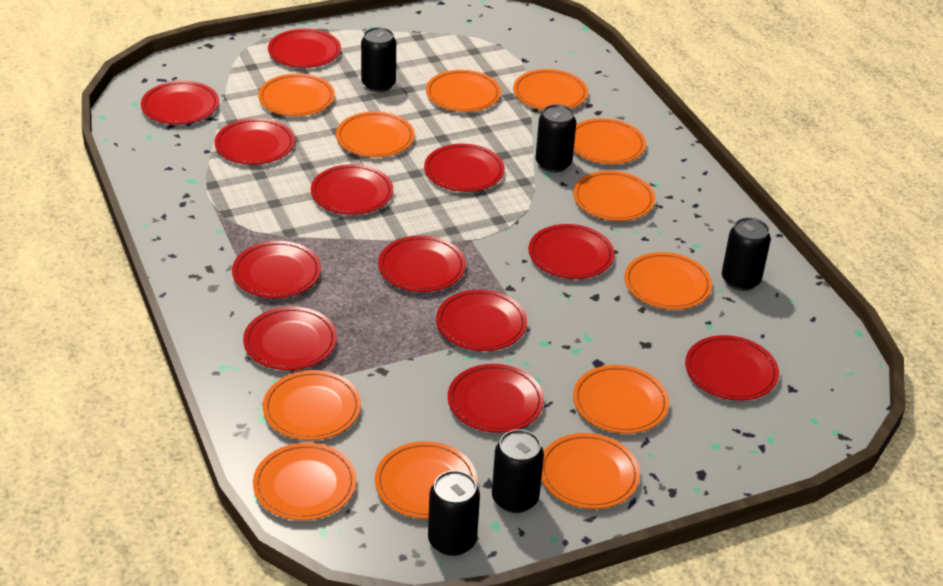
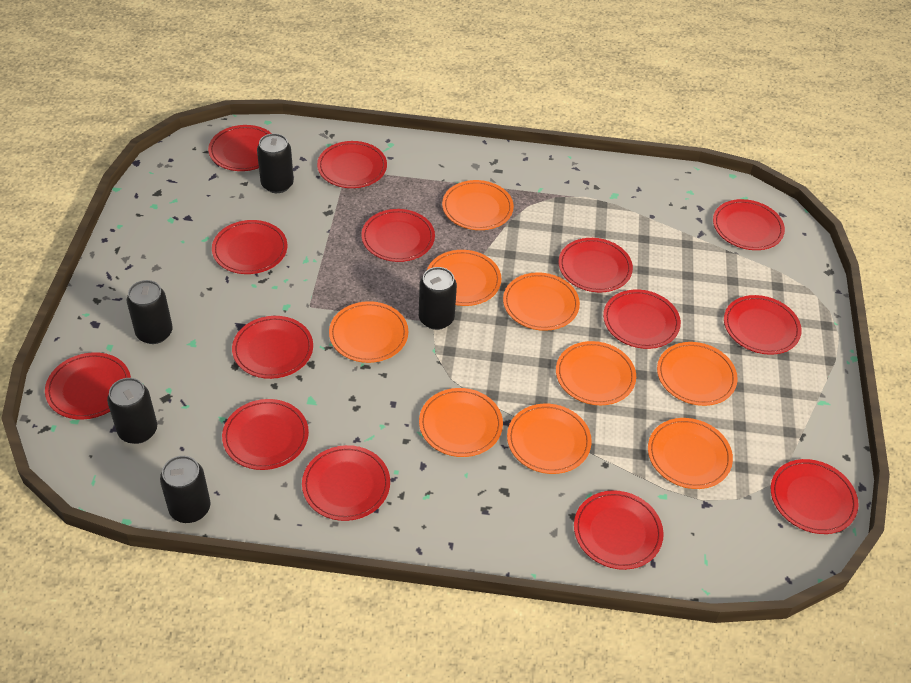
orange plate: [253,443,357,521] [258,73,335,116] [263,370,361,440] [336,112,415,157] [375,441,477,519] [426,70,501,112] [513,69,588,110] [541,433,640,509] [573,118,646,164] [573,171,655,221] [573,365,669,433] [624,252,712,310] = 12 -> [329,301,408,363] [419,388,503,457] [427,250,501,306] [442,180,514,230] [503,272,580,331] [507,404,592,474] [556,341,636,405] [648,418,733,489] [657,342,738,406] = 9
red plate: [141,81,219,124] [215,118,295,165] [232,241,321,298] [243,307,337,370] [268,29,341,68] [311,164,393,215] [378,235,466,292] [424,144,505,192] [436,290,527,351] [448,364,544,433] [529,224,614,279] [685,335,779,401] = 12 -> [45,352,131,420] [208,125,272,171] [212,220,287,274] [222,399,309,470] [232,316,313,379] [302,445,390,521] [317,141,387,188] [361,209,435,262] [558,238,633,292] [574,490,664,570] [603,289,681,349] [713,199,785,250] [724,295,802,355] [771,459,859,534] = 14

